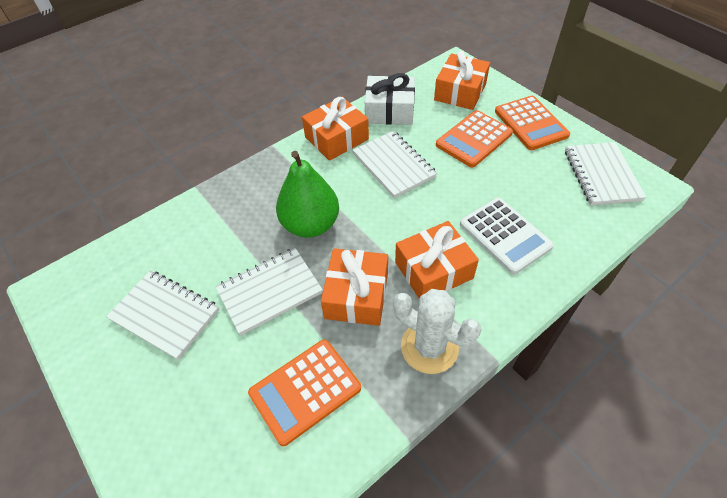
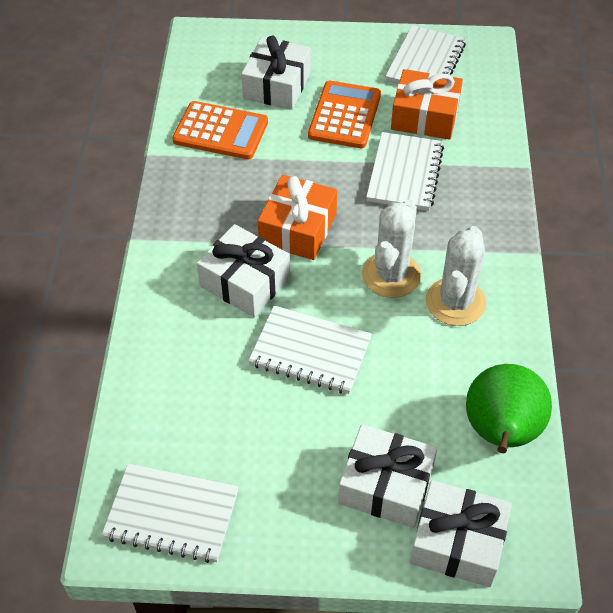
orange calculator: [248,339,361,446] [436,110,513,168] [495,96,570,150] = 3 -> [172,101,268,159] [308,81,381,148] = 2
orange gift: [302,97,369,161] [321,248,388,326] [395,221,479,298] [434,51,490,110] = 4 -> [258,175,337,260] [391,69,463,140] = 2
white cactus: [393,289,481,374] = 1 -> [362,200,421,298] [426,226,486,326] = 2
white calculator: [460,198,554,274] = 1 -> none = 0
white gift: [365,73,415,125] = 1 -> [197,224,290,317] [241,36,311,110] [338,424,437,528] [410,480,512,587] = 4

